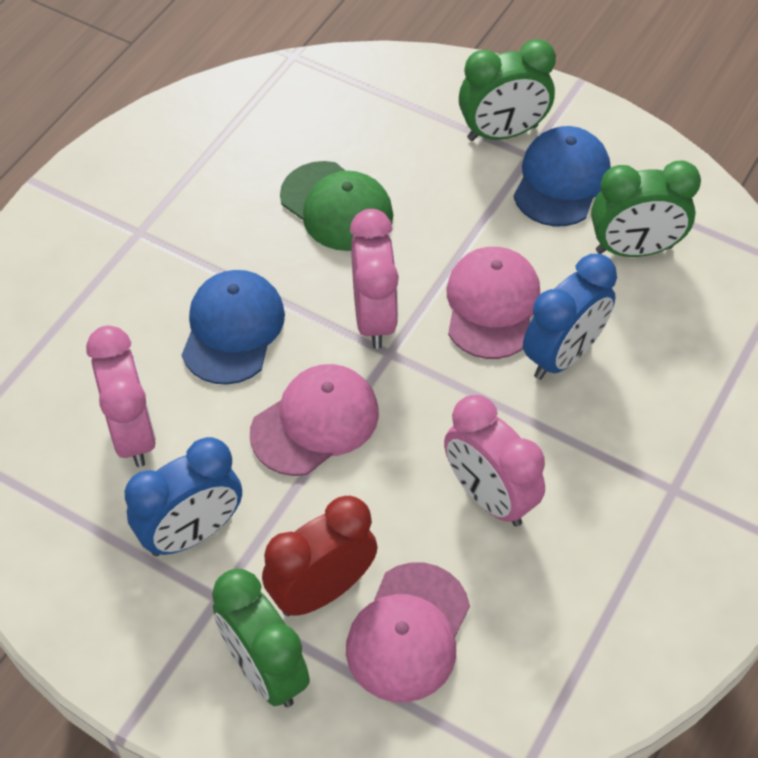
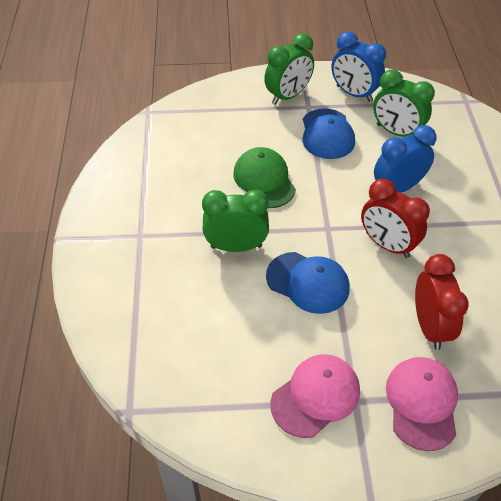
pink cap: [250,364,379,476] [346,563,470,702] [447,247,540,359] = 3 -> [270,354,360,438] [386,357,458,451] = 2
pink clock: [86,326,156,467] [350,209,399,349] [444,395,545,526] = 3 -> none = 0
red clock: [262,496,378,616] = 1 -> [361,179,430,258] [415,254,469,350] = 2

